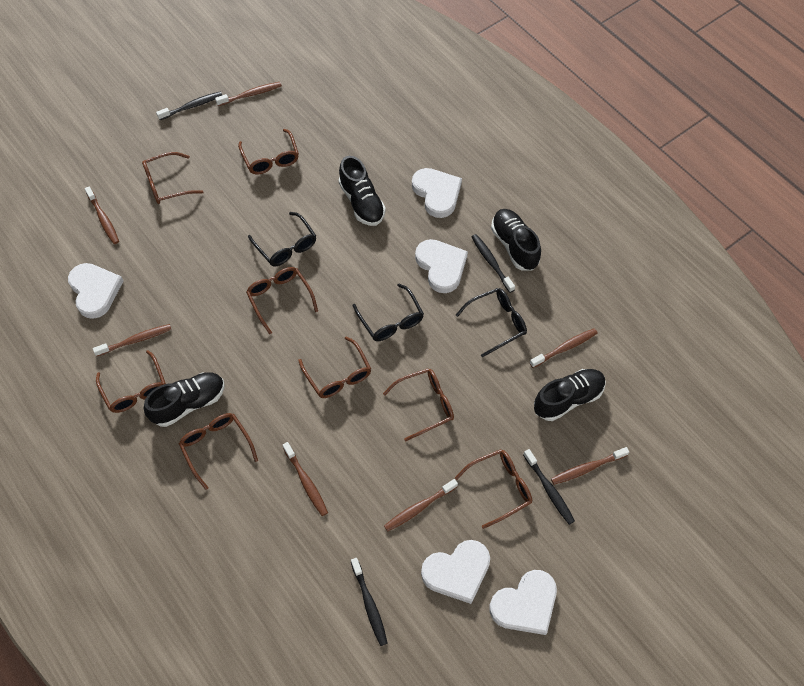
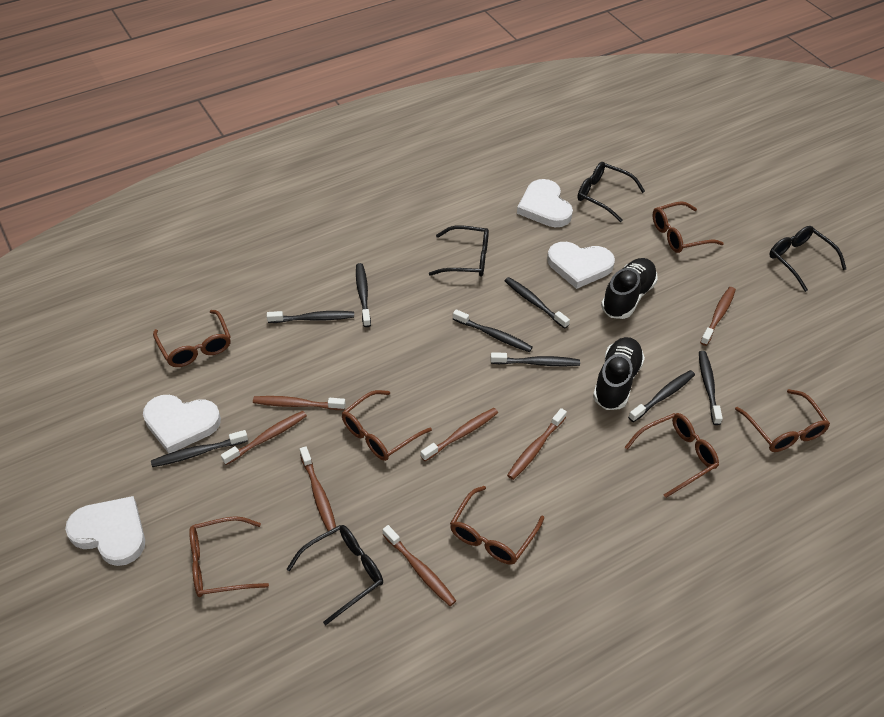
black glasses: [248,212,316,266] [353,284,424,341] [456,288,527,357] = 3 -> [286,525,383,625] [429,225,489,277] [577,162,645,222] [769,226,846,292] = 4
black shoe: [144,372,225,427] [339,156,386,226] [491,209,541,271] [534,369,606,421] = 4 -> [593,337,645,410] [601,258,658,319] = 2
black toothbrush: [156,91,222,120] [351,558,388,646] [472,234,515,293] [523,449,575,525] = 4 -> [151,430,248,467] [267,311,354,323] [356,263,371,327] [453,309,533,352] [491,352,580,366] [505,277,570,329] [628,370,695,422] [699,351,723,425] = 8
brown glasses: [96,350,166,413] [142,152,204,204] [179,413,258,490] [238,129,299,174] [246,267,318,334] [298,336,371,398] [383,368,454,441] [455,449,532,529] = 8 -> [153,310,231,367] [189,516,269,597] [342,390,432,461] [450,486,544,564] [625,413,719,498] [652,201,724,253] [735,389,830,452] = 7
white heart: [68,263,123,319] [412,168,462,218] [415,239,468,293] [421,540,490,604] [489,570,557,635] = 5 -> [65,496,145,566] [143,395,221,453] [517,179,573,227] [547,242,615,289] = 4

